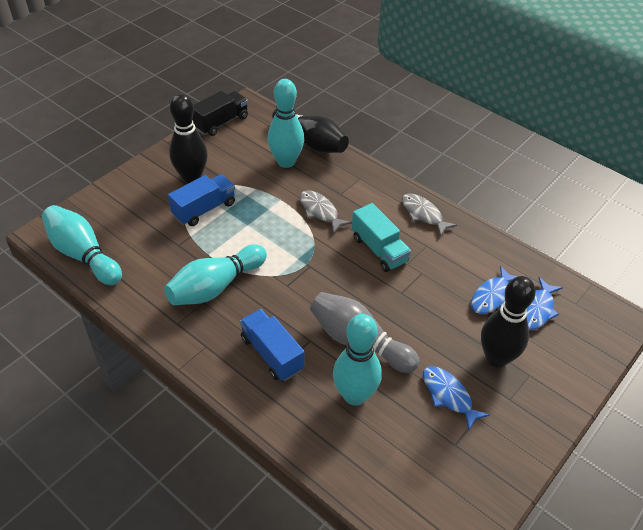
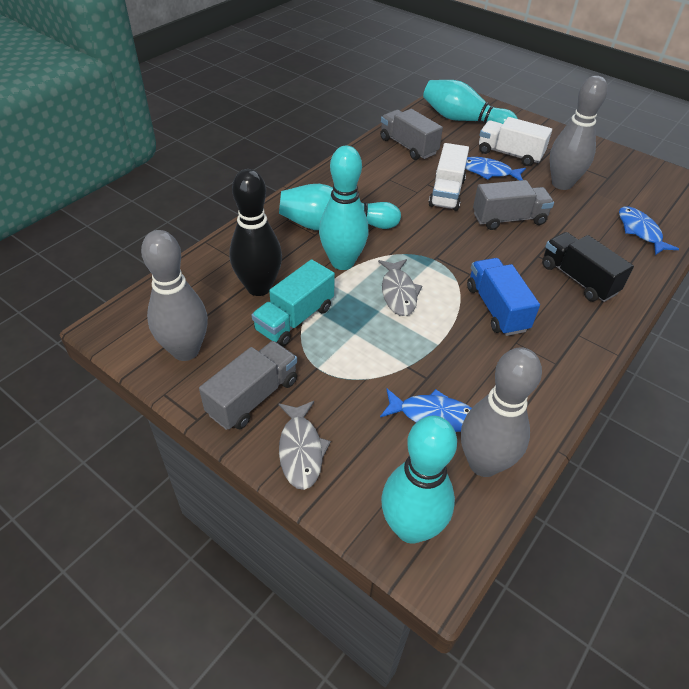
black bowling pin: [169,94,208,183] [272,109,349,153] [481,276,536,368] = 3 -> [229,169,282,296] = 1
blue truck: [168,174,235,226] [240,309,305,381] = 2 -> [467,258,540,336] = 1
grey bowling pin: [310,292,419,373] = 1 -> [141,230,208,361] [461,347,542,477] [550,75,608,190] = 3
grey truck: none = 0 -> [199,341,297,430] [380,109,443,160] [473,180,554,230] = 3
white truck: none = 0 -> [429,143,469,211] [479,117,552,166] = 2

